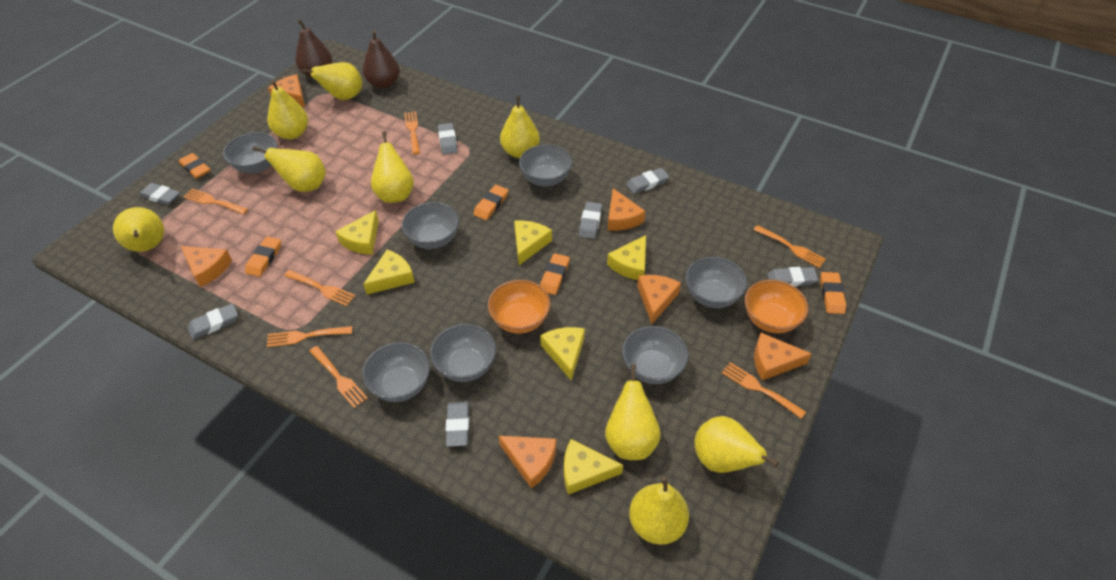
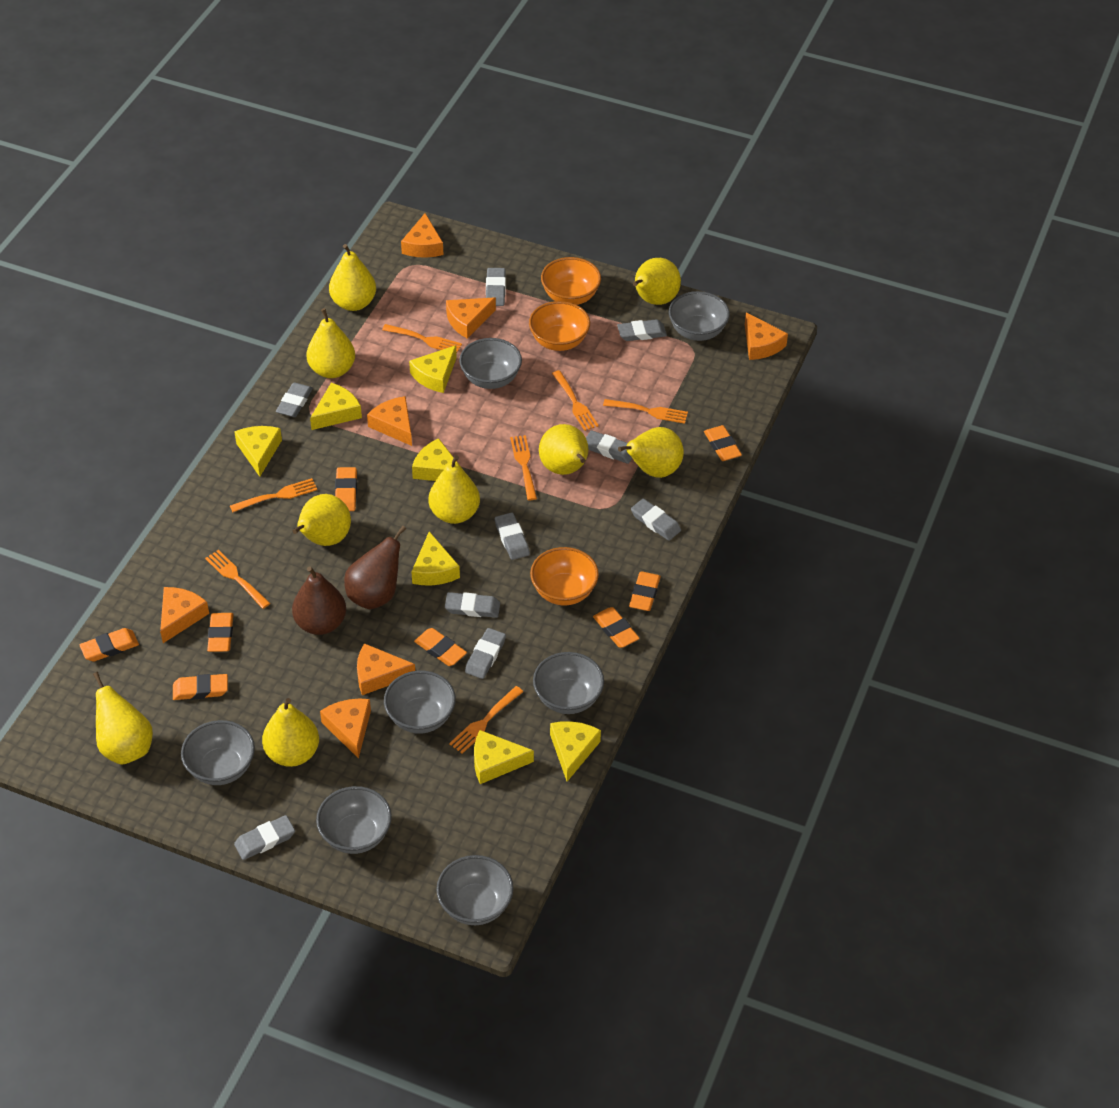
grey eraser: [139,183,180,205] [188,303,238,340] [438,123,457,154] [446,402,469,447] [579,202,602,239] [626,168,669,194] [767,267,818,287] = 7 -> [234,815,295,860] [276,382,313,417] [445,592,500,618] [465,628,506,679] [486,268,506,306] [495,512,530,560] [586,430,632,464] [617,319,667,341] [631,499,681,541] = 9
orange bowl: [488,280,551,334] [745,280,808,333] = 2 -> [529,301,590,351] [530,547,599,605] [541,257,601,305] = 3
orange cheese: [181,246,232,287] [268,74,305,107] [499,436,556,489] [608,188,645,231] [637,275,681,324] [754,333,812,381] = 6 -> [160,587,209,643] [320,698,371,759] [357,643,415,695] [367,396,412,446] [401,213,444,258] [446,297,496,339] [745,313,788,360] = 7
orange eraser: [179,153,210,179] [245,236,281,277] [473,185,509,220] [540,253,570,295] [820,272,846,314] = 5 -> [79,628,139,662] [173,674,228,700] [207,613,233,652] [335,467,357,511] [414,628,467,666] [593,607,640,648] [629,571,661,611] [704,425,742,461] = 8
yellow cheese: [335,210,379,255] [363,250,415,294] [514,220,552,265] [540,327,585,381] [564,439,623,495] [607,235,646,280] = 6 -> [234,426,282,477] [310,383,362,430] [409,345,457,393] [411,531,460,585] [412,438,465,481] [474,730,534,784] [550,721,601,781] = 7

